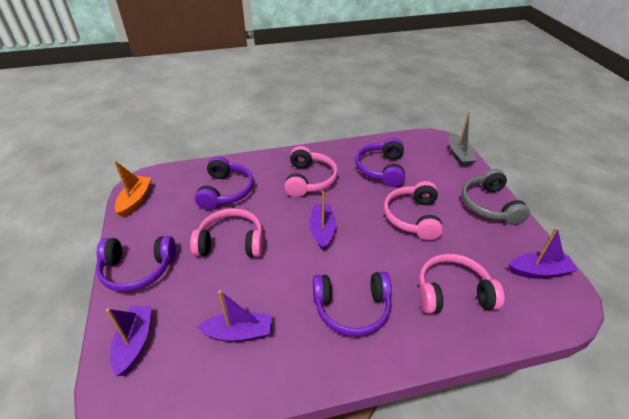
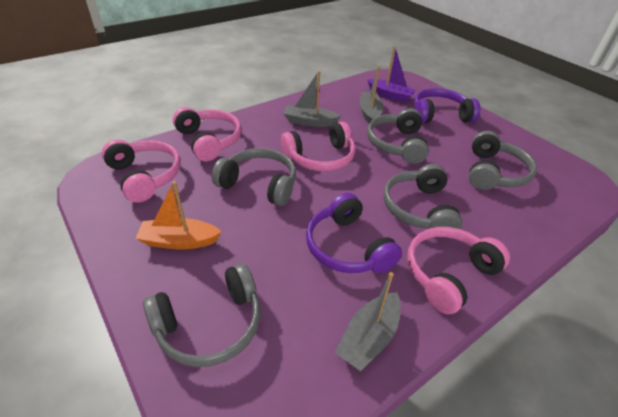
grey boat: [449,111,477,166] = 1 -> [284,71,341,127] [335,272,401,371] [360,65,384,124] = 3
grey headphones: [462,169,530,225] = 1 -> [143,263,260,367] [212,148,296,206] [367,108,429,164] [383,164,463,229] [469,131,537,190] = 5
purple boat: [106,306,152,376] [196,290,272,342] [310,191,336,251] [508,227,578,279] = 4 -> [367,46,417,103] = 1
purple headphones: [96,236,176,292] [195,156,254,210] [313,272,392,336] [355,138,405,187] = 4 -> [306,193,402,273] [414,88,480,123] = 2

